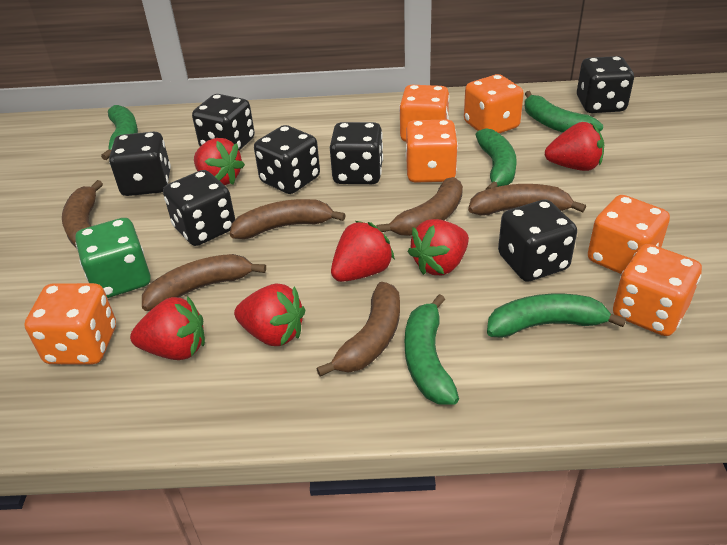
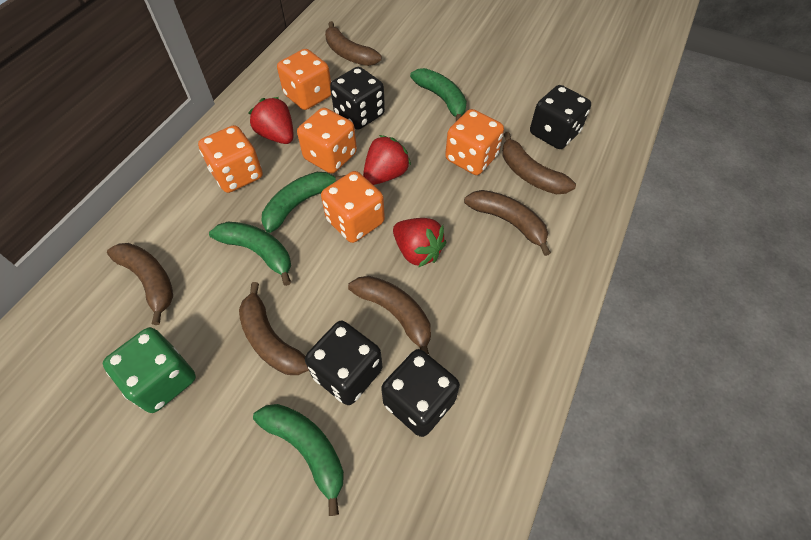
black dice: [109,132,171,196] [163,170,235,246] [192,94,255,151] [254,125,320,194] [330,122,383,184] [498,200,577,282] [577,56,634,113] = 7 -> [305,321,382,405] [330,67,385,130] [381,349,460,437] [530,85,591,149] = 4
green banana: [101,105,138,160] [405,294,459,405] [475,128,517,190] [487,294,626,338] [525,91,603,133] = 5 -> [209,222,291,286] [253,404,344,516] [261,172,345,233] [410,68,467,121] = 4
orange dice: [24,283,116,364] [399,85,450,142] [405,119,458,183] [464,74,524,133] [588,195,670,274] [613,244,702,336] = 6 -> [198,125,263,193] [277,49,331,110] [297,107,357,174] [321,171,385,243] [445,109,504,175] = 5
red strawberry: [130,296,205,360] [194,138,245,185] [234,284,305,346] [331,221,395,282] [408,219,469,275] [545,122,604,171] = 6 -> [248,97,294,144] [363,135,411,185] [393,218,446,268] = 3

